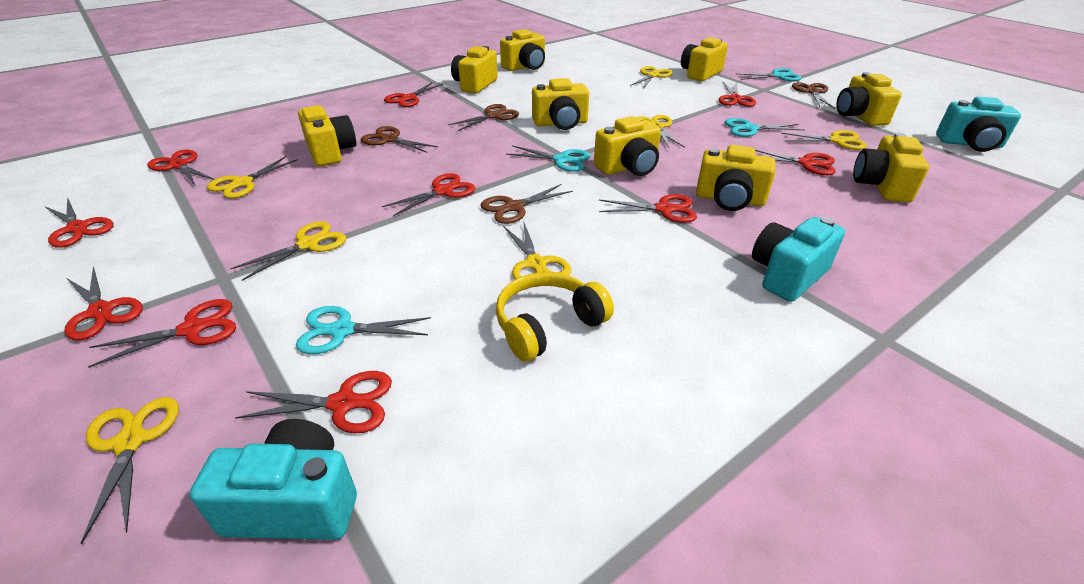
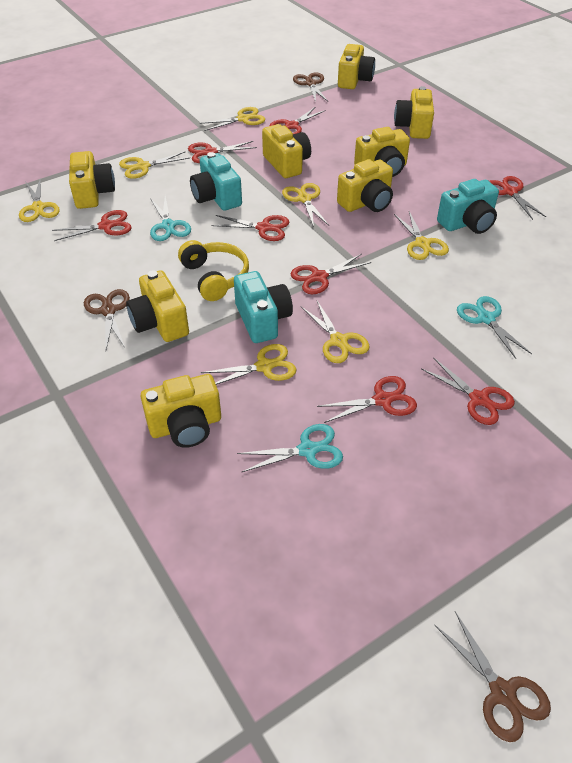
brown scissors: [361,126,438,153] [448,104,519,131] [481,184,573,224] [792,82,835,109] = 4 -> [84,289,130,349] [293,72,328,102] [435,611,551,742] = 3
red scissors: [45,197,113,248] [64,267,143,341] [88,299,236,368] [147,150,215,185] [235,371,392,434] [382,173,476,216] [384,82,443,107] [599,194,697,223] [718,82,756,107] [755,149,836,175] = 10 -> [52,210,132,241] [188,141,257,163] [211,215,289,241] [270,107,326,134] [291,254,371,295] [317,376,417,423] [421,357,515,425] [489,176,546,220] = 8
turquoise scissors: [296,306,431,354] [506,145,590,172] [724,118,805,137] [737,68,802,81] = 4 -> [150,196,191,241] [237,424,343,473] [457,296,532,359] = 3
yellow camera: [298,105,356,166] [451,46,498,93] [500,29,545,71] [532,78,589,130] [594,116,661,176] [681,37,728,81] [696,145,776,211] [836,72,902,126] [853,133,929,203] = 9 -> [69,151,115,209] [126,270,189,342] [140,374,221,448] [262,124,311,178] [337,159,393,212] [338,44,375,89] [354,127,410,177] [394,86,434,139] = 8

